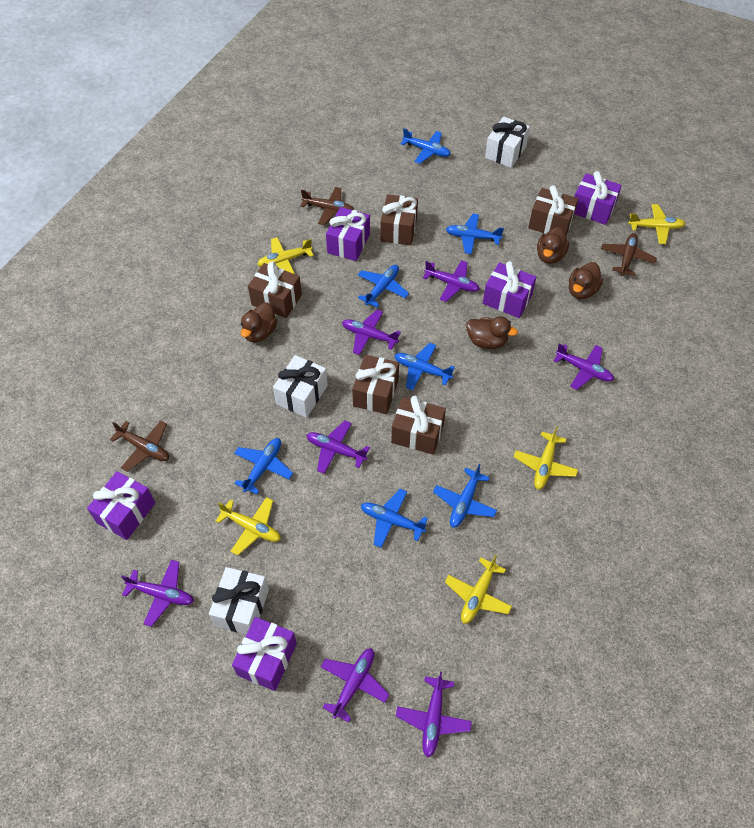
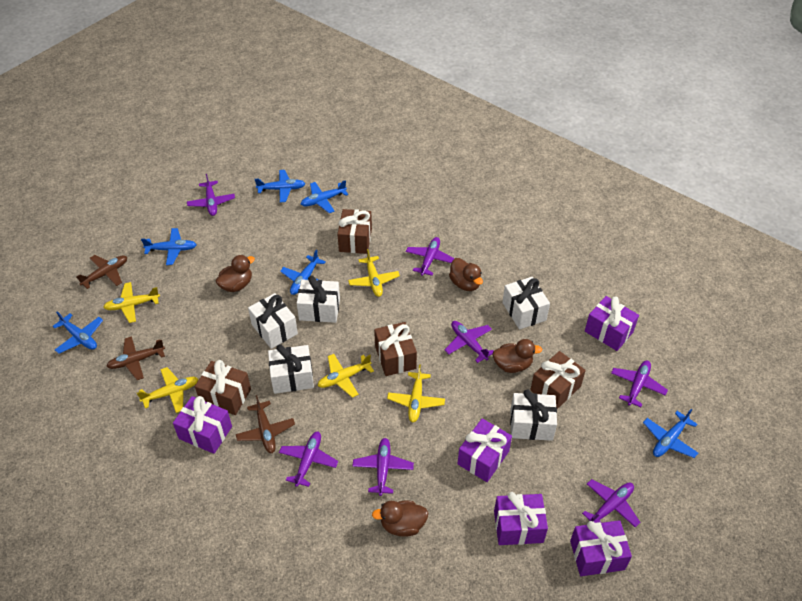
blue plane: [234,438,293,494] [358,265,409,307] [361,489,428,548] [394,343,455,390] [401,128,451,164] [433,464,497,528] [446,214,504,254] = 7 -> [53,311,103,354] [141,228,197,265] [255,170,306,202] [280,249,326,295] [301,180,348,213] [643,409,698,458] = 6
brown gift: [248,262,302,318] [352,355,399,414] [380,194,418,245] [391,396,446,455] [528,185,578,235] = 5 -> [195,360,251,415] [338,209,372,254] [374,322,417,376] [530,351,586,409] = 4
white gift: [209,567,269,634] [273,355,328,418] [485,117,530,168] = 3 -> [248,293,298,349] [268,344,314,394] [297,275,340,323] [502,277,550,329] [510,389,557,441] = 5

